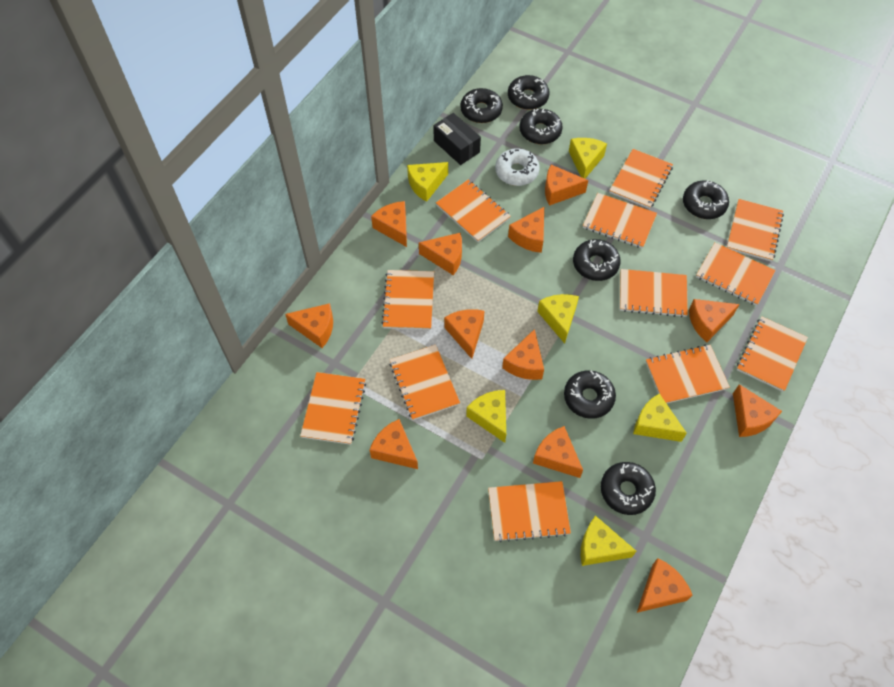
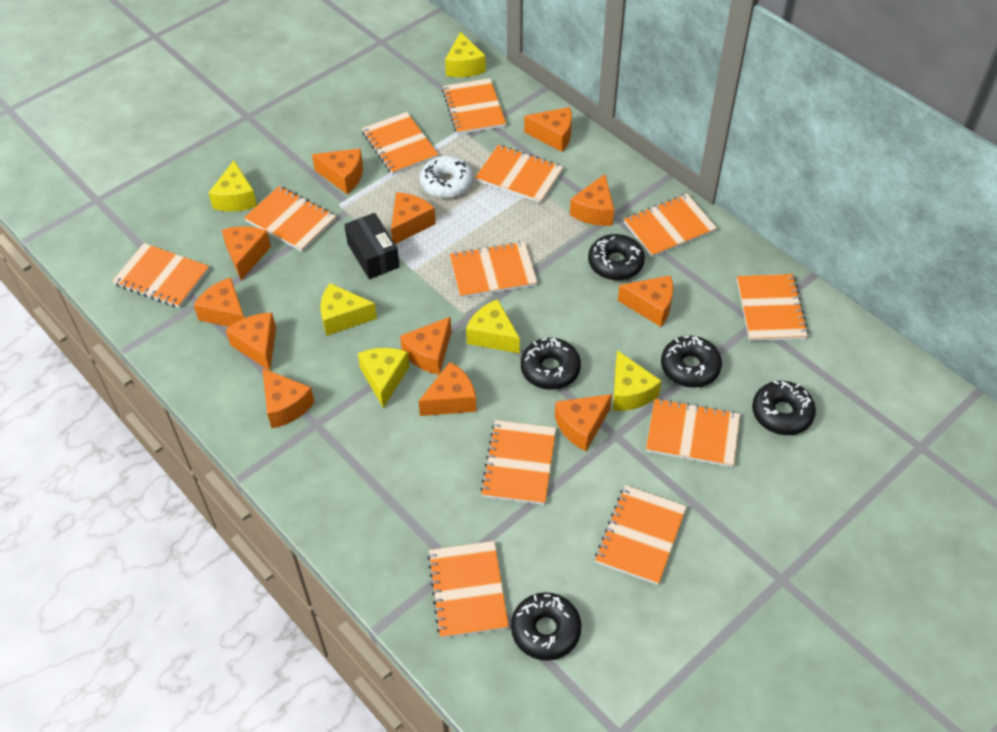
black donut: [460,88,503,123] [508,75,550,110] [519,109,563,144] [564,370,616,419] [573,239,621,281] [601,462,656,515] [683,180,729,219] = 7 -> [511,592,581,661] [521,338,581,390] [588,234,645,280] [661,336,722,388] [752,381,816,435] = 5

